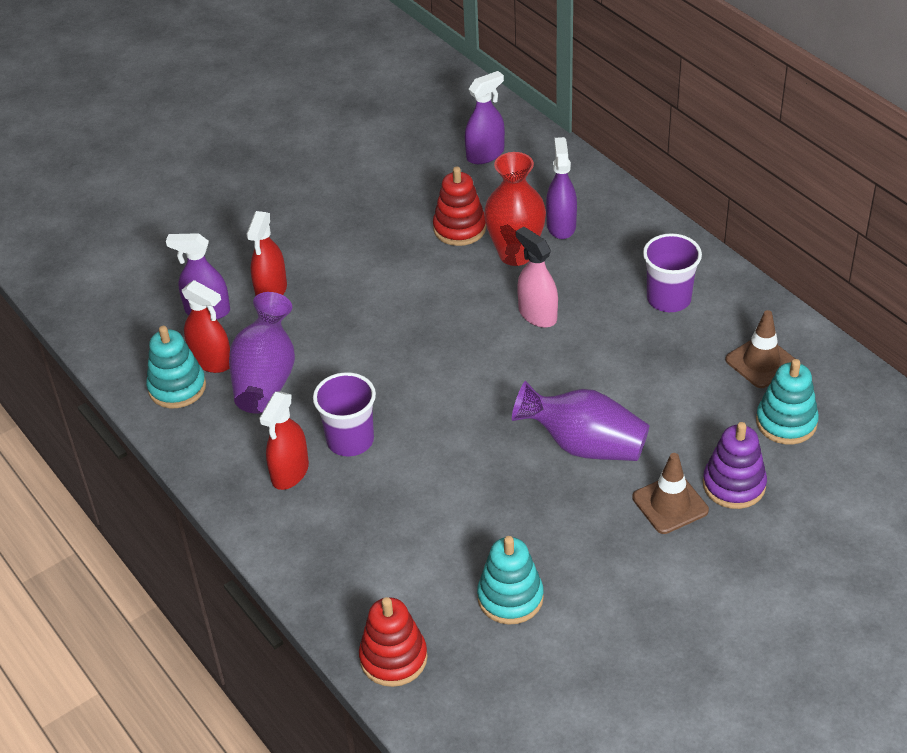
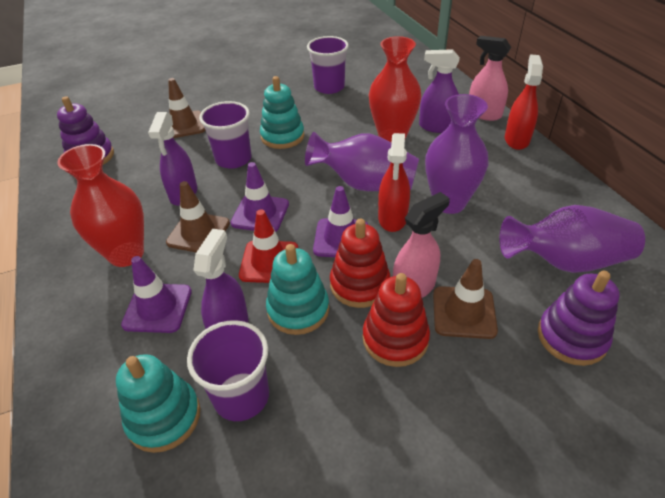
brown traffic cone: [632,453,709,534] [725,310,795,388] = 2 -> [166,181,230,252] [168,78,205,138] [433,259,498,339] = 3
pink spray bottle: [516,227,558,328] = 1 -> [393,192,450,298] [469,36,511,121] = 2
purple cup: [313,372,376,456] [643,233,702,312] = 2 -> [187,320,269,421] [199,101,252,169] [307,36,349,94] = 3
purple stacking toy: [703,422,767,509] = 1 -> [57,96,114,165] [538,271,619,366] = 2
purple traffic cone: none = 0 -> [121,256,192,333] [230,162,289,232] [313,186,368,257] = 3
purple vase: [229,292,295,414] [512,381,650,461] = 2 -> [305,132,419,191] [425,94,488,214] [500,205,645,273] = 3
red spray bottle: [182,280,230,373] [246,211,287,296] [259,392,309,490] = 3 -> [378,133,410,232] [505,55,543,150] = 2
red traffic cone: none = 0 -> [239,209,298,283] = 1
red vase: [484,152,546,266] = 1 -> [57,144,144,267] [369,36,422,143] = 2

